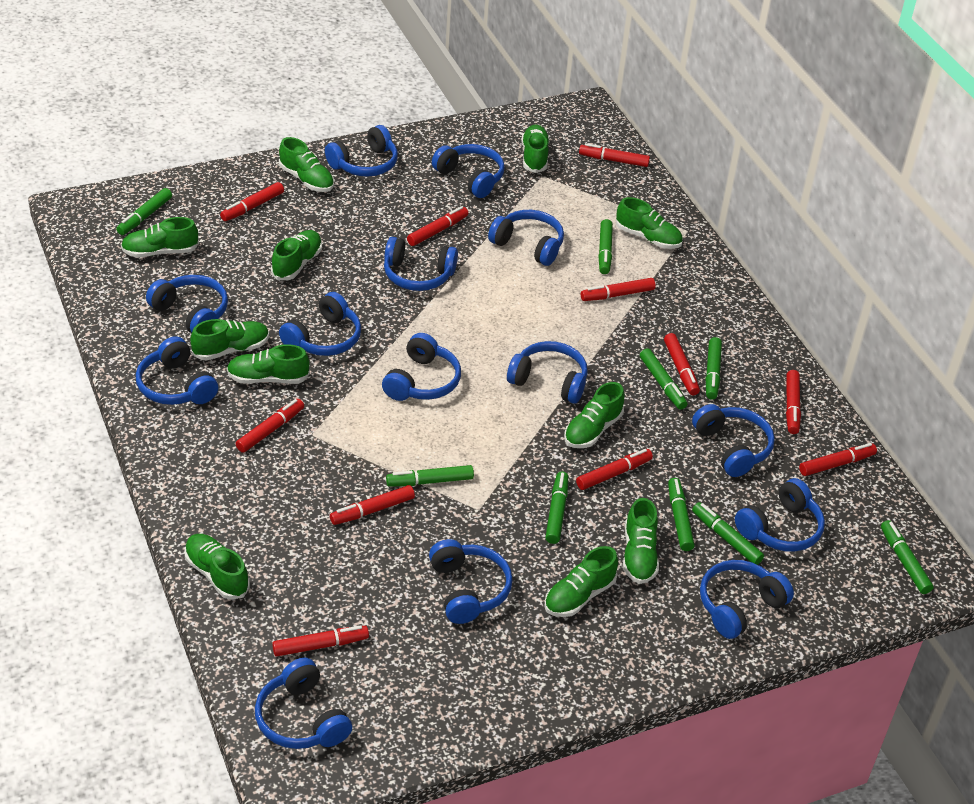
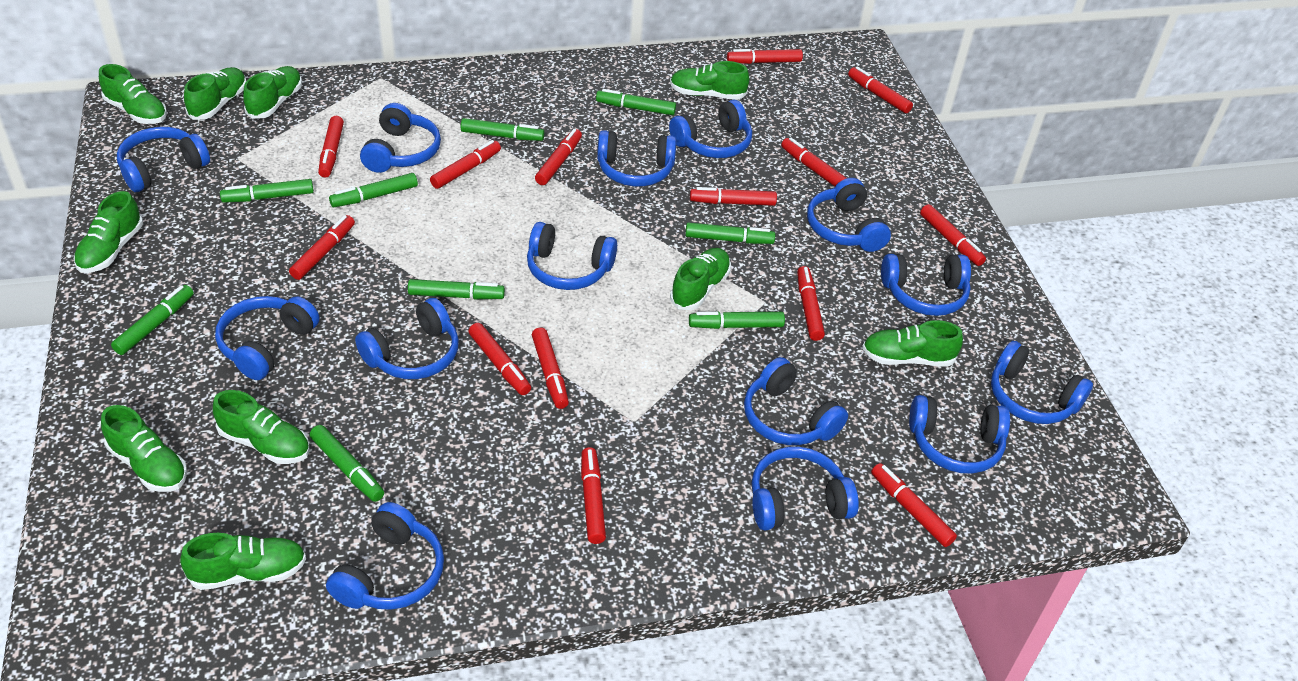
green shoe: [121,217,199,258] [184,534,250,600] [190,319,269,361] [227,344,310,384] [271,230,322,280] [279,137,334,192] [521,125,549,173] [544,546,618,617] [564,382,624,448] [616,197,683,249] [623,498,659,584] = 11 -> [74,191,143,273] [99,64,167,124] [101,405,187,492] [180,533,306,590] [184,67,246,120] [213,390,310,464] [243,66,302,119] [670,61,749,100] [670,248,731,310] [862,320,963,367] = 10
red marker: [220,182,284,221] [236,399,304,453] [272,625,369,657] [330,485,415,525] [407,206,468,246] [576,449,653,490] [579,143,650,167] [581,278,656,301] [664,333,700,395] [786,370,801,434] [799,443,877,476] = 11 -> [289,215,355,280] [318,116,344,178] [430,140,501,189] [468,323,531,395] [532,327,569,409] [535,129,582,185] [581,447,606,544] [690,187,777,206] [727,49,803,64] [781,137,847,187] [797,266,825,341] [848,67,913,113] [871,463,957,547] [920,204,986,266] = 14

